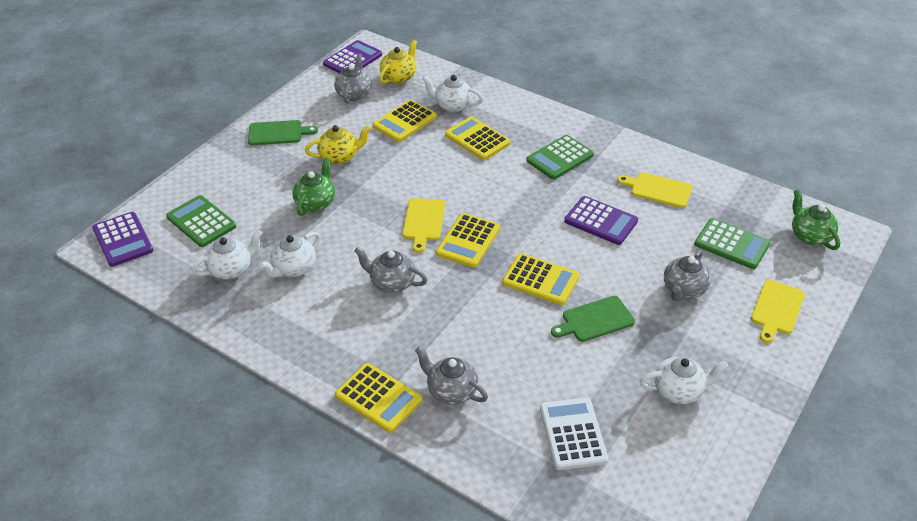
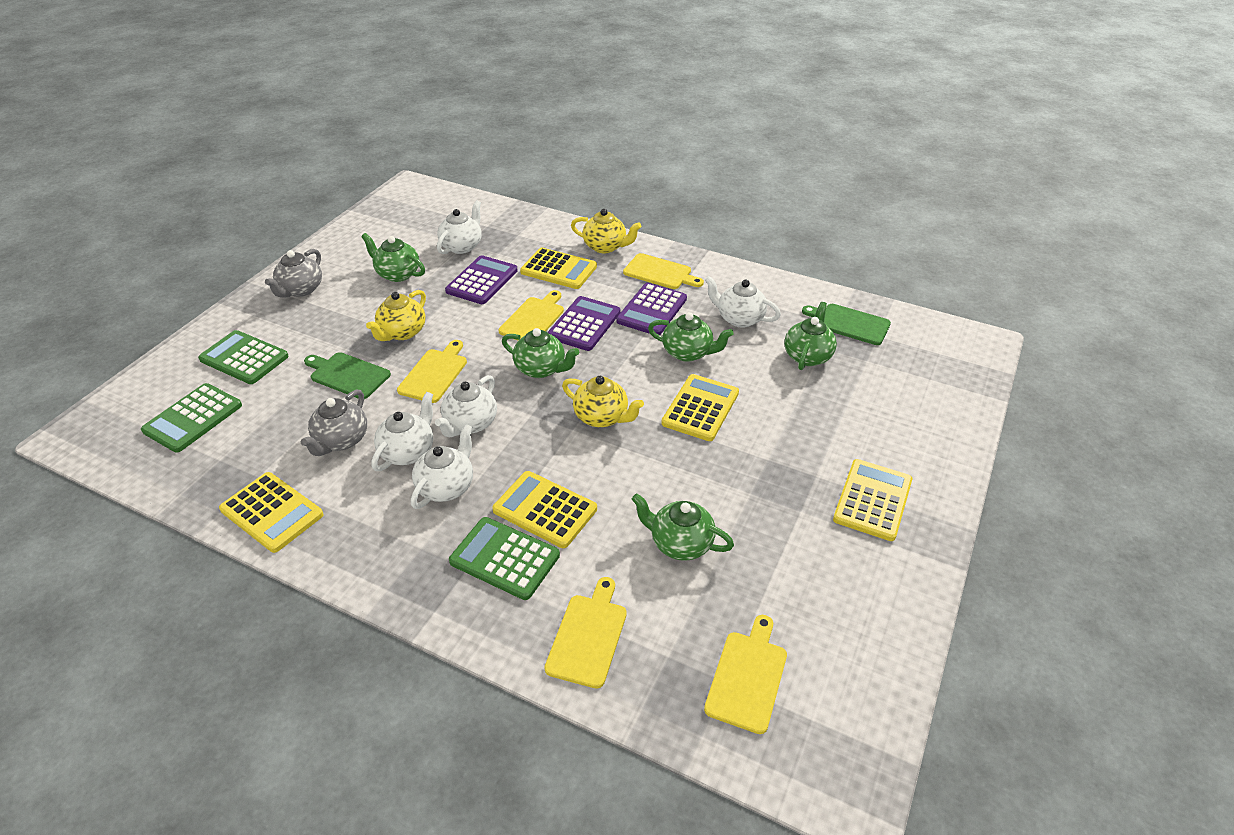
green teapot: [292,157,335,216] [792,189,840,250] = 2 -> [361,233,425,282] [502,328,579,378] [632,494,734,561] [648,312,733,362] [784,302,837,370] = 5
grey teapot: [334,54,372,104] [354,247,427,293] [415,346,488,405] [664,250,711,301] = 4 -> [265,249,322,298] [301,390,367,456] = 2
white calculator: [540,398,608,470] = 1 -> none = 0
white teapot: [192,230,263,279] [259,232,320,278] [422,75,483,112] [639,357,728,404] = 4 -> [372,392,433,471] [411,424,473,509] [435,375,497,437] [437,200,482,254] [705,276,781,328] = 5
yellow cutting board: [403,198,445,253] [617,172,693,208] [751,280,805,343] = 3 -> [397,340,467,403] [499,290,564,341] [545,577,627,689] [623,253,704,289] [704,615,787,734] = 5
yellow teapot: [305,125,371,164] [379,40,417,84] = 2 -> [366,290,426,341] [562,376,644,427] [571,209,641,253] = 3

